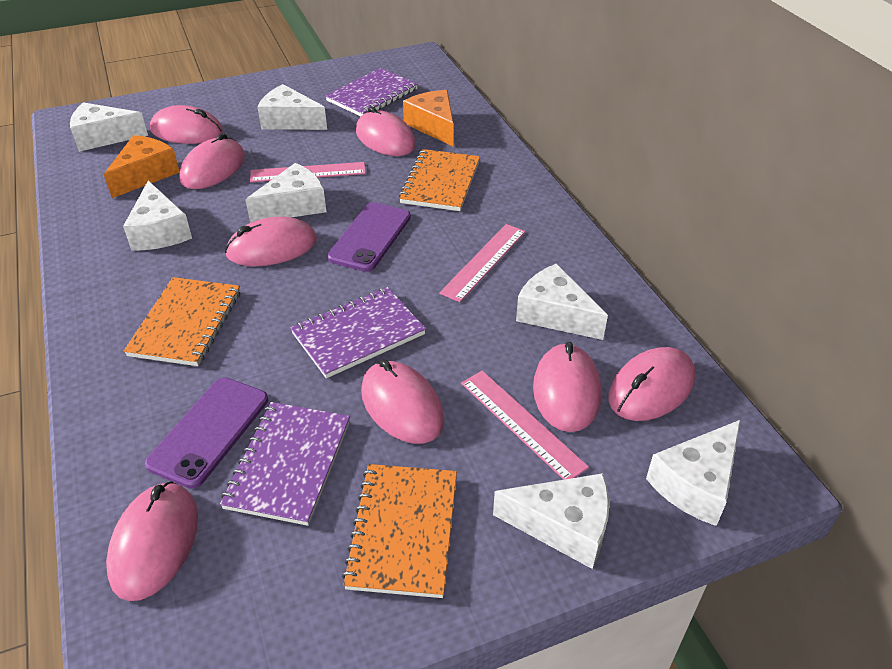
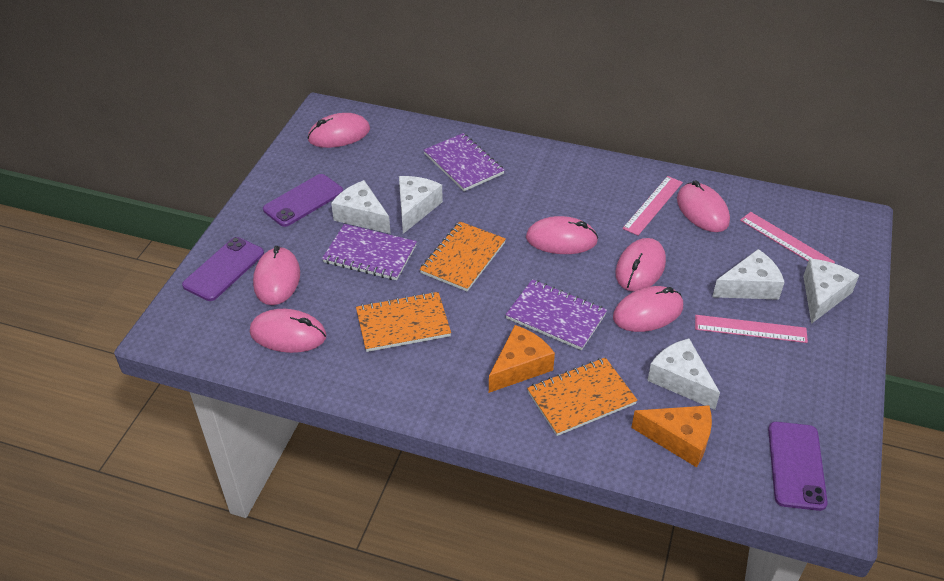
pink mouse: [106,481,198,601] [150,105,223,144] [179,133,245,189] [225,217,317,266] [356,106,416,156] [361,360,444,444] [533,342,601,432] [608,347,695,421] = 8 -> [250,309,327,353] [253,246,300,305] [308,113,370,148] [526,216,598,254] [613,286,683,332] [615,238,666,292] [677,180,730,232] = 7
purple phone: [145,377,268,489] [327,202,411,272] = 2 -> [182,237,264,301] [263,174,343,227] [768,422,828,511] = 3
white cheese: [70,102,148,152] [123,181,192,251] [245,163,326,223] [257,84,327,130] [493,473,609,569] [516,263,608,340] [646,420,740,526] = 7 -> [331,180,391,234] [399,176,443,234] [647,339,720,410] [712,249,785,300] [803,258,859,324] = 5

